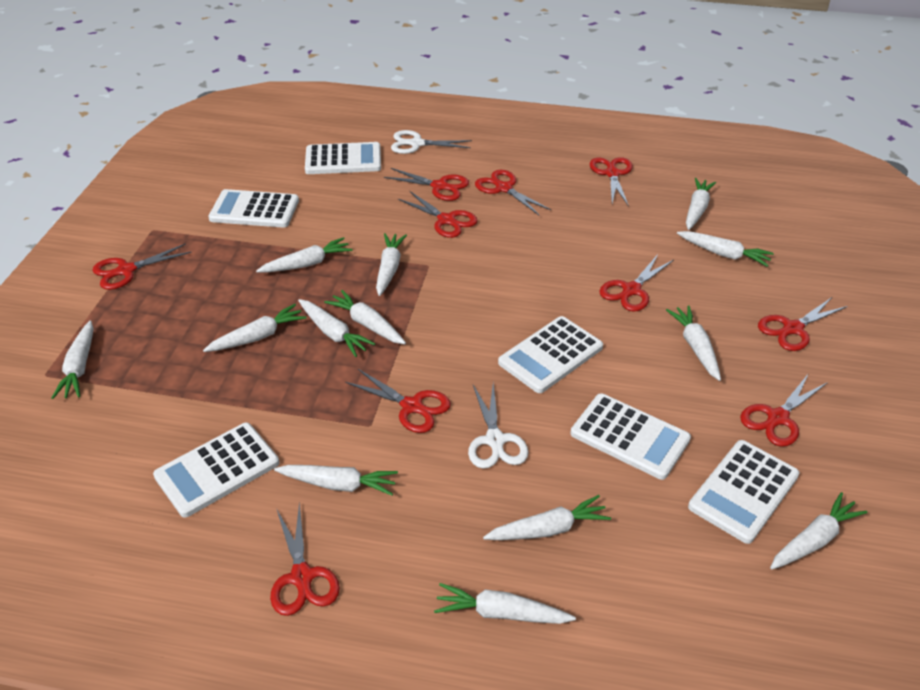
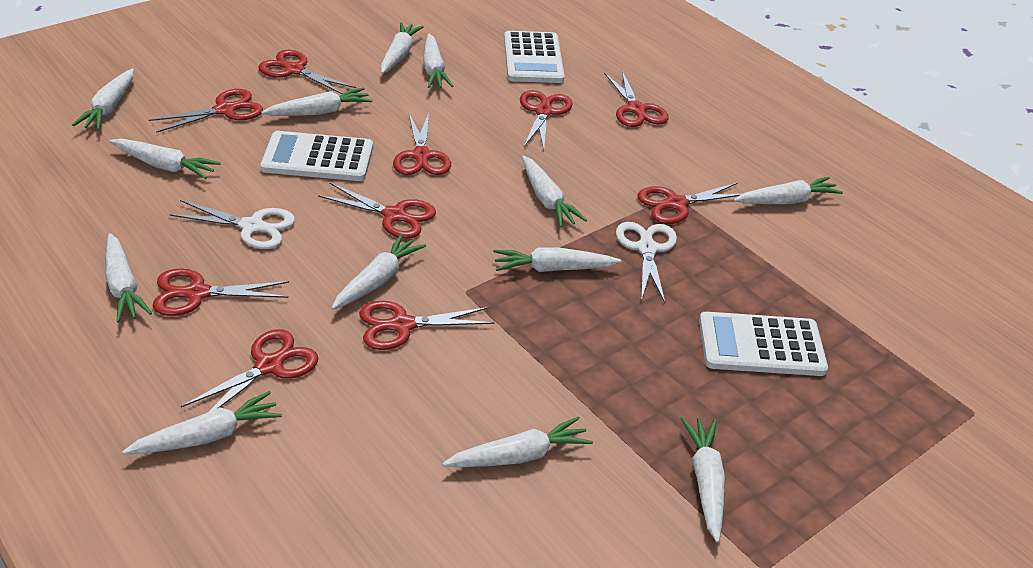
white calculator: [153,422,279,518] [208,189,299,228] [305,142,381,174] [498,316,603,393] [570,393,691,480] [688,440,800,544] = 6 -> [261,131,373,181] [504,31,564,83] [699,312,828,376] = 3

